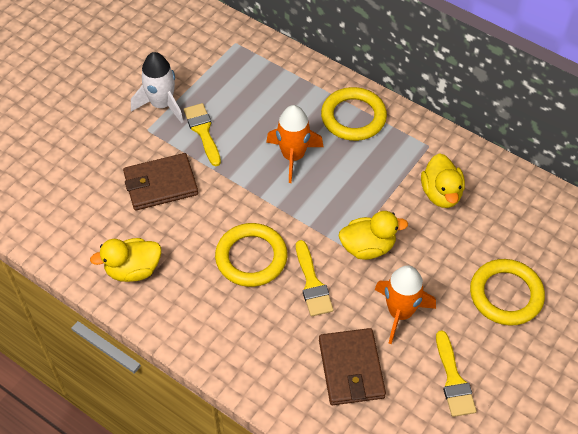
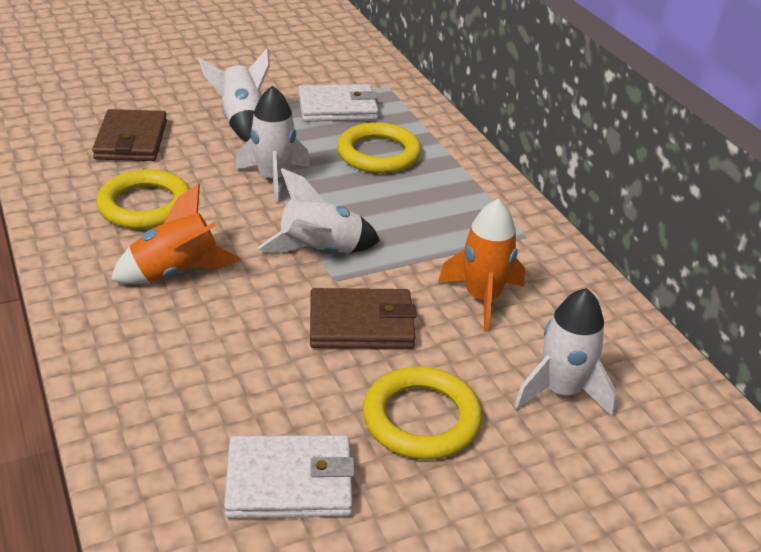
white rocket: [131,52,184,123] = 1 -> [199,48,270,141] [235,86,310,203] [257,168,380,254] [514,288,617,417] = 4
white wallet: none = 0 -> [224,435,355,518] [298,84,379,122] = 2
yellow brush: [183,103,221,166] [296,240,334,316] [436,331,477,417] = 3 -> none = 0
yellow duck: [90,238,161,282] [339,211,408,260] [421,153,465,208] = 3 -> none = 0

